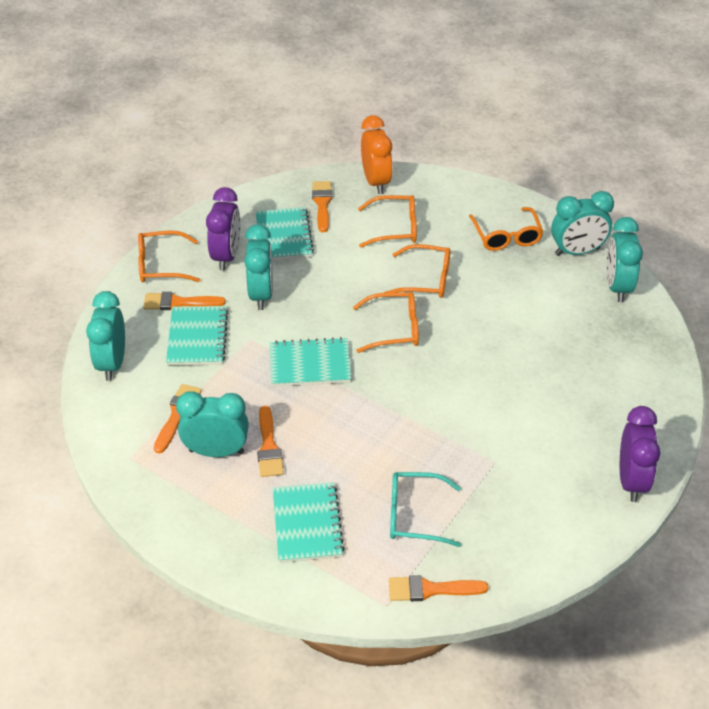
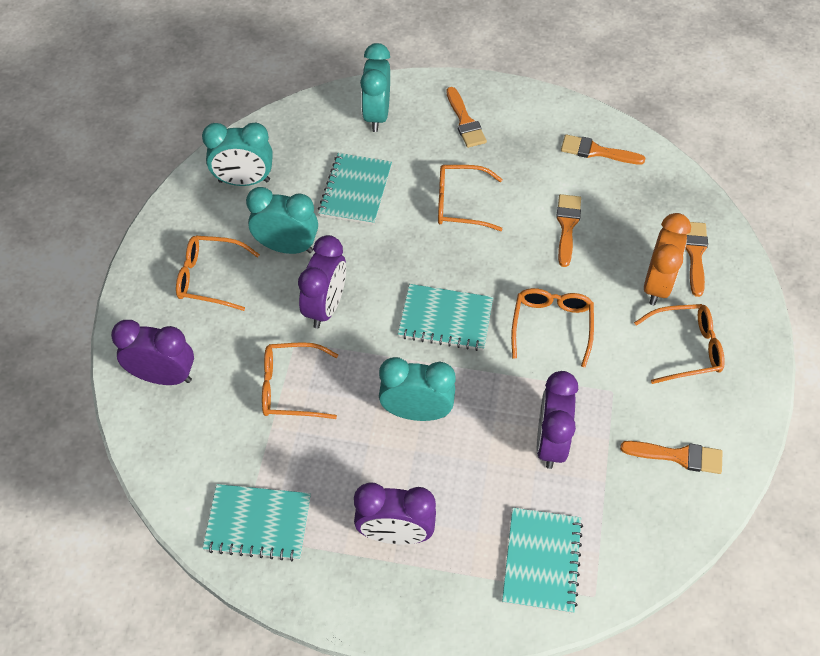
purple clock: [206,187,240,271] [620,406,660,502] = 2 -> [111,320,194,385] [298,235,346,328] [354,482,436,545] [537,371,578,469] = 4
turquoise clock: [86,291,125,381] [176,391,249,457] [244,224,273,310] [551,191,614,256] [607,217,643,302] = 5 -> [202,123,273,186] [246,187,318,254] [360,43,390,132] [379,357,456,421] = 4
turquoise glasses: [390,472,461,547] = 1 -> none = 0

